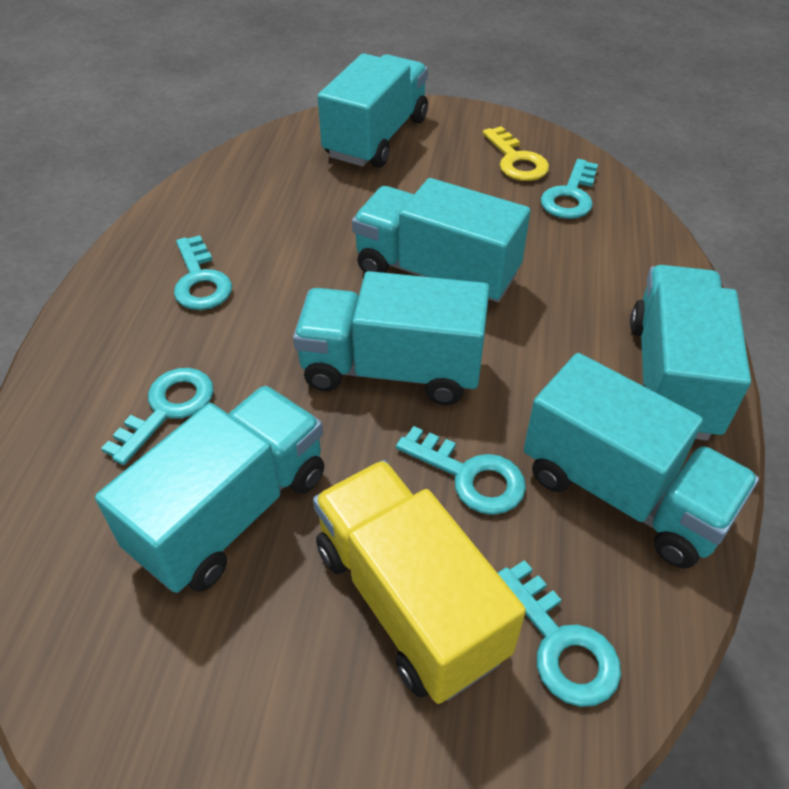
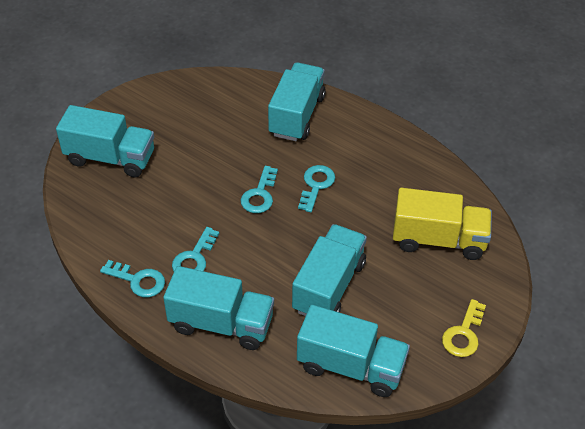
turquoise key: [101,368,214,465] [174,235,232,310] [396,426,526,515] [498,560,621,707] [541,159,598,219] = 5 -> [100,260,165,297] [172,227,219,271] [241,166,278,213] [298,165,335,212] = 4
turquoise truck: [95,385,324,593] [293,271,490,405] [318,53,428,168] [352,178,530,302] [524,353,759,569] [630,265,751,441] = 6 -> [56,105,154,178] [163,266,274,350] [268,62,326,141] [292,224,367,316] [297,305,410,397] = 5

